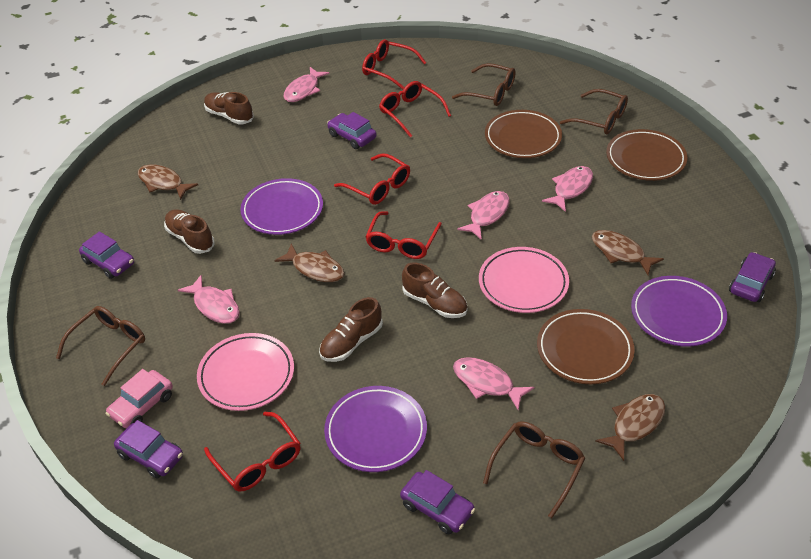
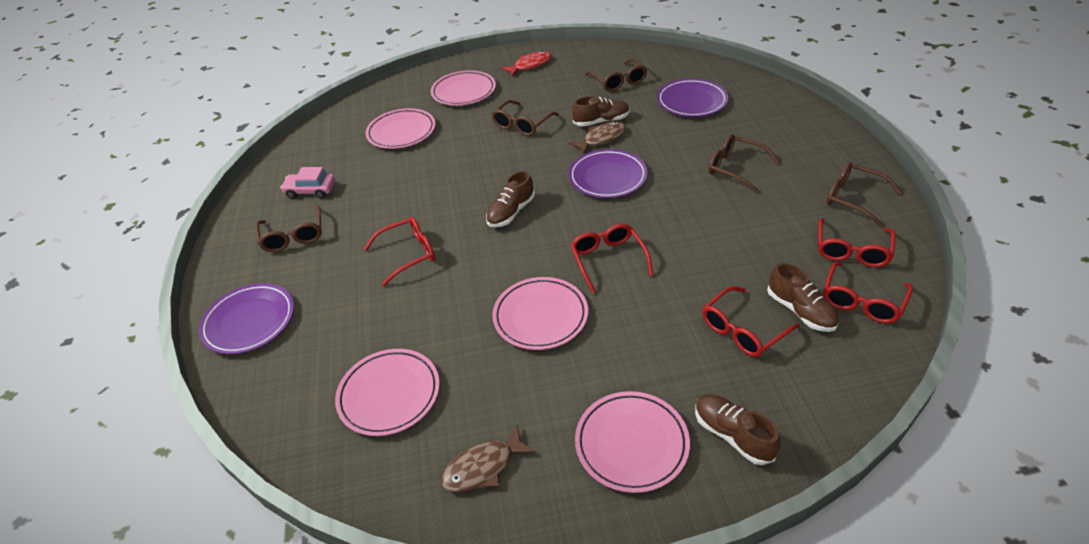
brown fish: [138,164,198,200] [274,244,345,282] [592,230,664,275] [595,394,665,461] = 4 -> [440,425,536,492] [569,122,626,154] = 2
brown glasses: [56,306,145,386] [452,63,516,106] [483,421,585,518] [560,89,628,134] = 4 -> [255,205,322,252] [491,100,559,136] [585,58,647,92] [708,134,779,193] [827,162,901,227] = 5
brown plate: [485,110,562,158] [537,309,635,384] [606,129,687,181] = 3 -> none = 0
pink fish: [178,275,240,324] [283,67,330,102] [453,357,534,410] [457,191,509,240] [542,166,593,212] = 5 -> none = 0
pink plate: [197,333,294,411] [479,247,569,313] = 2 -> [335,349,440,436] [366,108,435,149] [431,70,496,106] [492,277,588,350] [575,391,690,493] = 5
purple car: [79,231,134,279] [114,420,183,479] [327,112,376,149] [400,470,475,534] [729,252,776,302] = 5 -> none = 0
red fish: none = 0 -> [501,51,552,77] = 1

